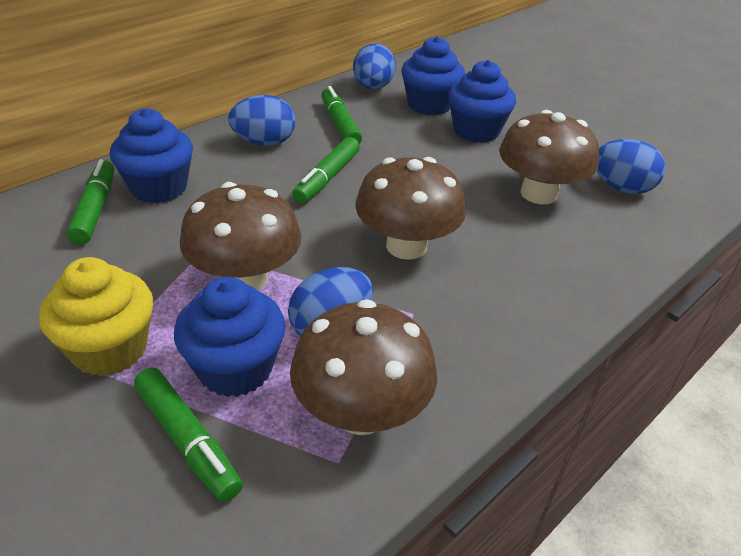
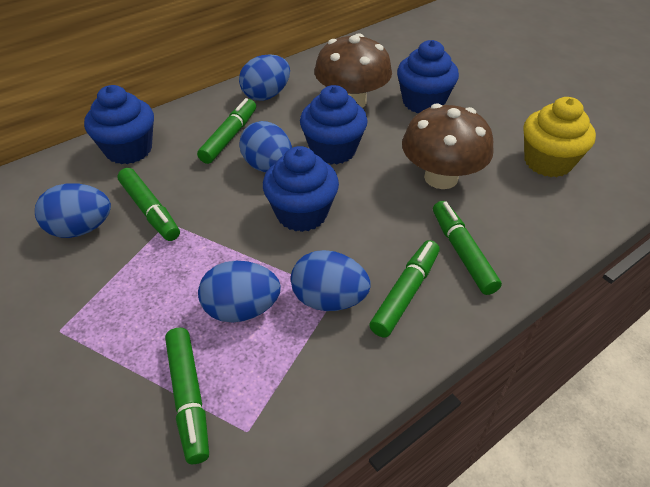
blue egg: [228,95,295,146] [288,267,373,336] [353,43,396,89] [597,139,666,194] = 4 -> [35,183,111,238] [198,261,281,322] [239,55,290,101] [240,121,292,173] [291,250,371,311] = 5
brown mushroom: [180,182,302,291] [290,299,437,435] [355,157,466,260] [499,110,599,204] = 4 -> [315,33,392,108] [402,103,494,189] = 2
green marker: [66,159,114,245] [134,368,243,502] [292,137,360,204] [321,86,362,144] = 4 -> [117,168,180,241] [165,328,209,464] [197,98,256,164] [369,240,440,338] [433,201,502,295] = 5

